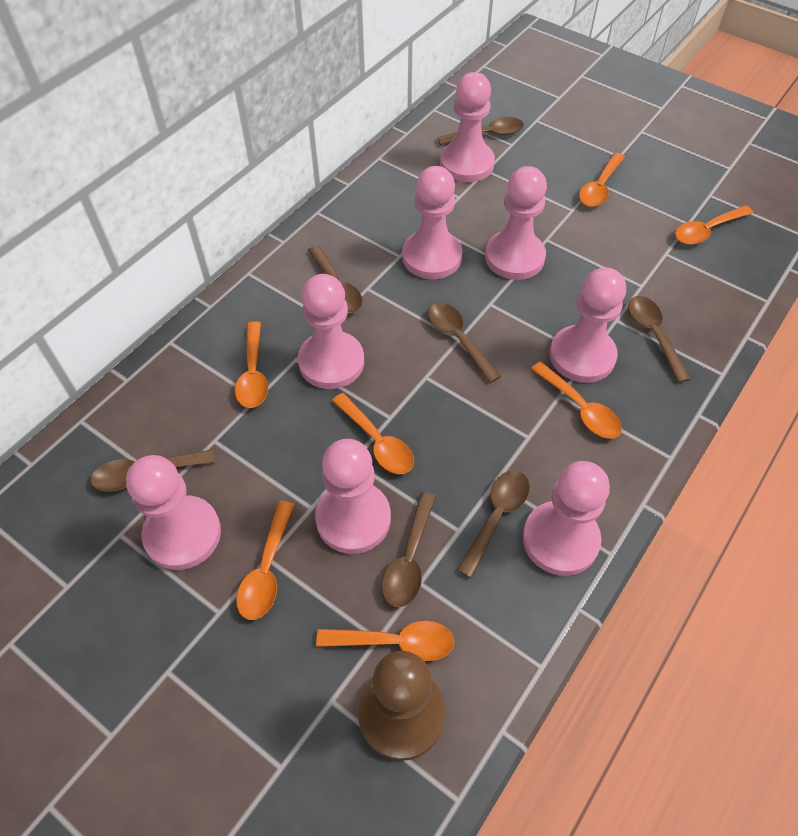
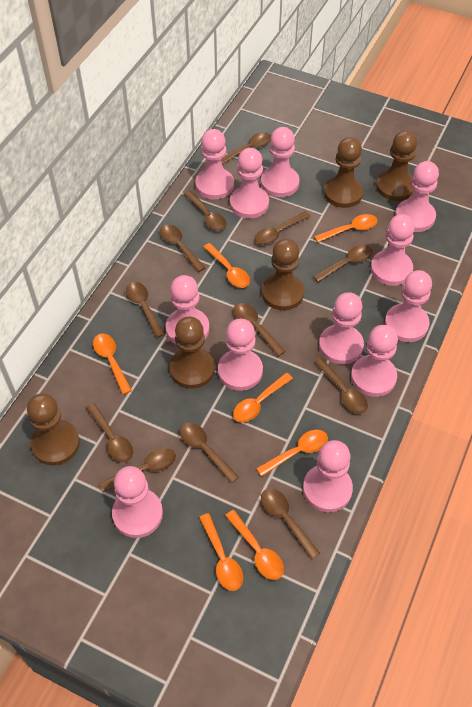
brown pawn: [358,651,445,761] = 1 -> [27,393,80,466] [170,317,215,389] [262,239,304,310] [324,137,363,208] [376,130,417,201] = 5
brown spoon: [90,449,215,492] [308,245,362,313] [382,492,436,607] [428,303,501,383] [437,117,524,145] [457,470,530,578] [628,296,691,383] = 7 -> [86,403,133,462] [99,448,176,492] [126,282,165,338] [160,225,205,272] [180,423,239,483] [183,190,227,231] [221,132,271,165] [234,303,286,356] [255,211,311,245] [261,488,320,560] [313,245,373,282] [314,358,368,414] = 12
pink pawn: [126,455,221,570] [298,274,364,389] [315,439,391,554] [402,166,462,279] [440,72,495,182] [485,166,547,280] [523,461,610,576] [550,267,626,383] = 8 -> [112,466,163,538] [166,275,209,344] [195,129,234,200] [218,319,263,391] [230,148,269,219] [261,127,300,197] [303,440,353,512] [319,292,364,364] [351,325,398,397] [371,214,415,286] [385,270,432,342] [395,161,439,232] = 12

